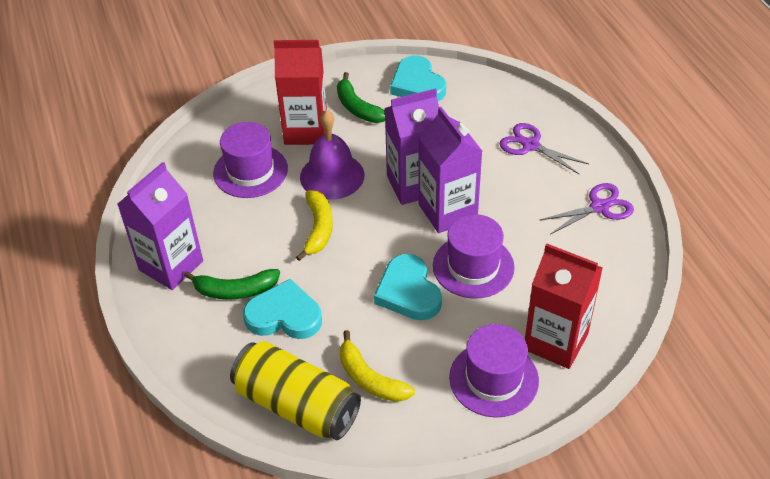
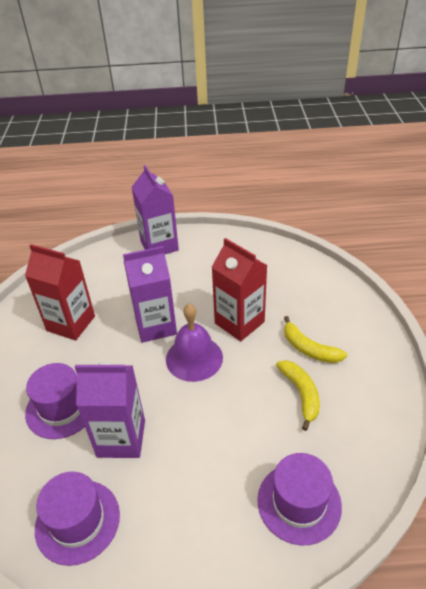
green banana: [184,269,280,300] [337,72,385,123] = 2 -> none = 0
purple scissors: [500,123,589,174] [540,183,634,234] = 2 -> none = 0
turquoise heart: [243,279,322,339] [374,254,442,320] [390,55,446,101] = 3 -> none = 0
yellow can: [230,341,361,440] = 1 -> none = 0

